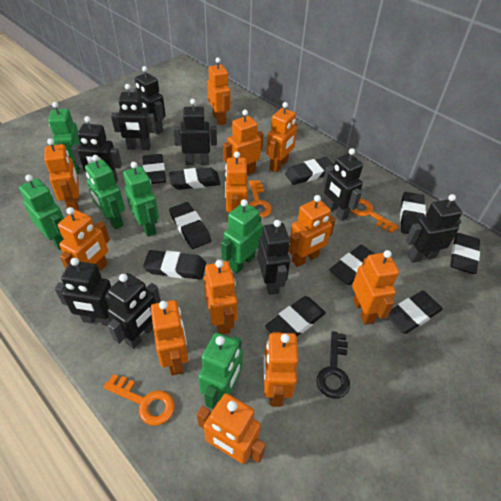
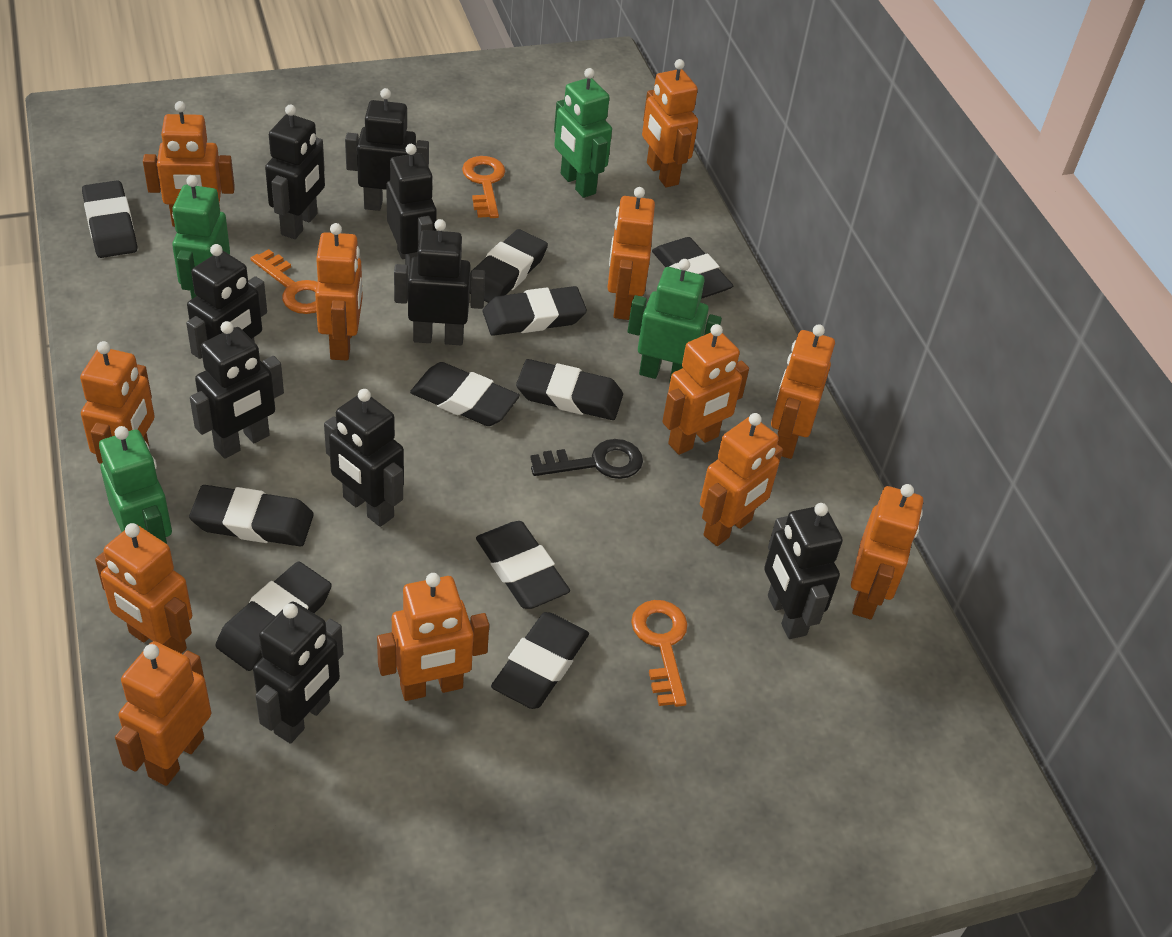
green robot: [19,175,64,250] [48,102,80,174] [85,155,125,229] [123,162,159,237] [198,333,243,409] [221,199,263,274] = 6 -> [99,426,172,544] [172,175,230,299] [554,68,612,198] [628,259,722,380] = 4

